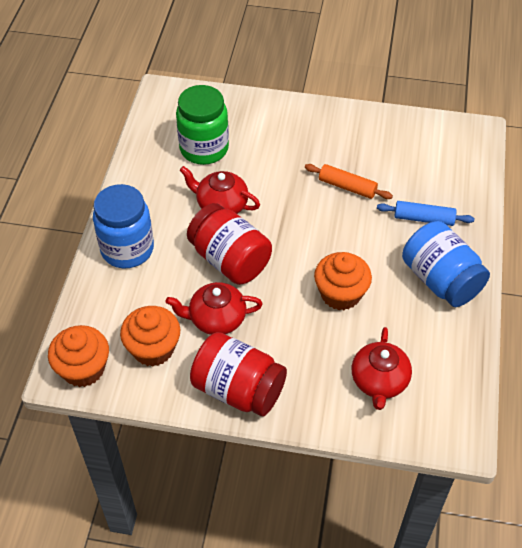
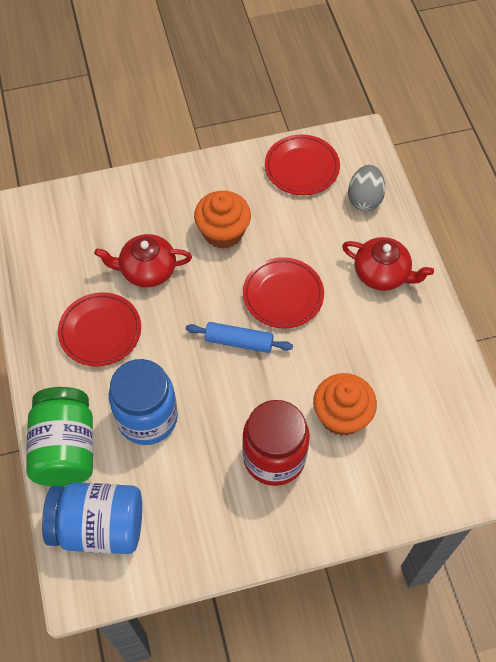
grey egg: none = 0 -> [348,165,385,211] = 1
orange cupcake: [48,325,109,387] [120,306,180,367] [314,252,372,310] = 3 -> [194,191,251,249] [313,373,377,436] = 2
orange rolling pin: [305,164,393,199] = 1 -> none = 0
red jar: [187,203,272,285] [190,332,287,416] = 2 -> [242,400,310,486] = 1
red plate: none = 0 -> [58,292,141,367] [243,257,324,329] [265,134,340,195] = 3
red teapot: [166,282,263,335] [180,166,260,214] [351,327,412,410] = 3 -> [94,234,192,287] [342,237,434,291] = 2

